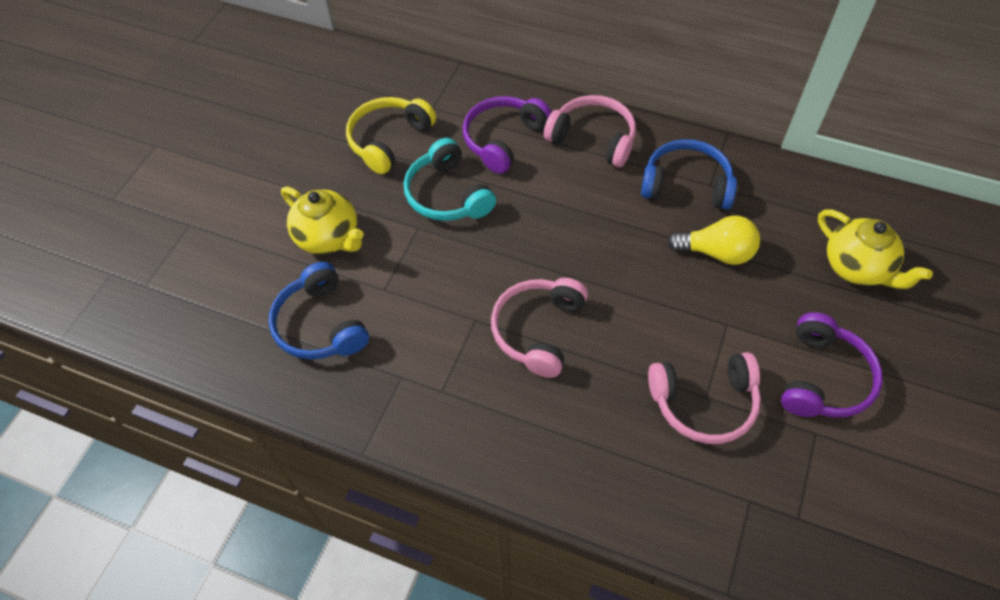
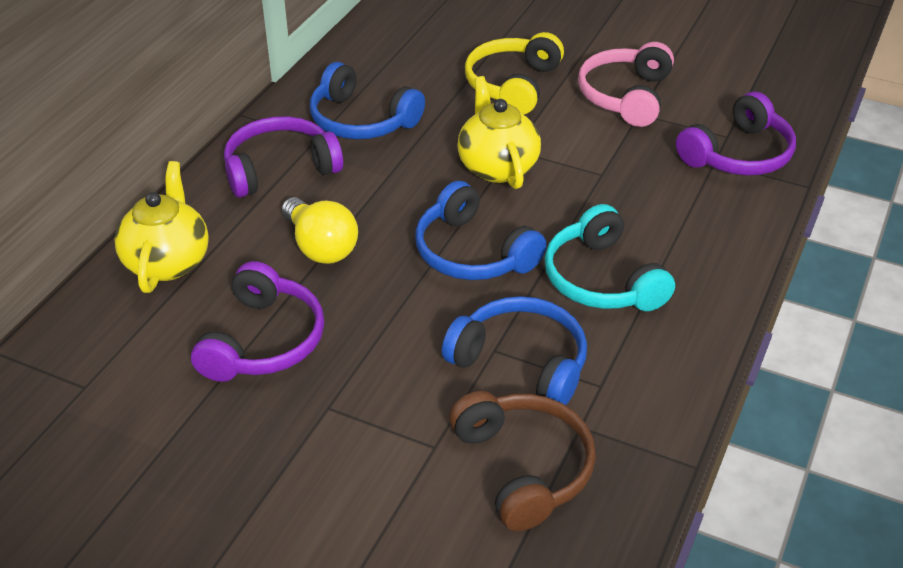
blue headphones: [269,262,369,360] [641,139,737,210] = 2 -> [310,62,425,139] [415,181,546,280] [442,296,587,405] = 3
brown headphones: none = 0 -> [449,391,596,531] = 1
pink headphones: [491,278,588,378] [544,95,636,167] [648,352,761,444] = 3 -> [578,42,674,127] = 1
purple headphones: [463,96,552,174] [781,312,883,418] = 2 -> [191,261,324,382] [224,116,343,198] [676,92,796,175] = 3

